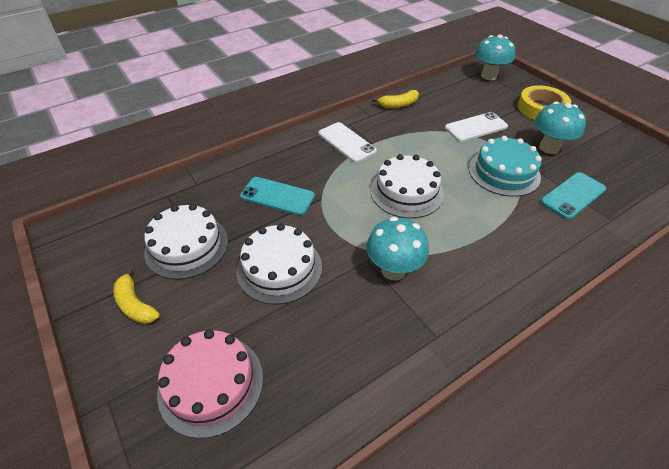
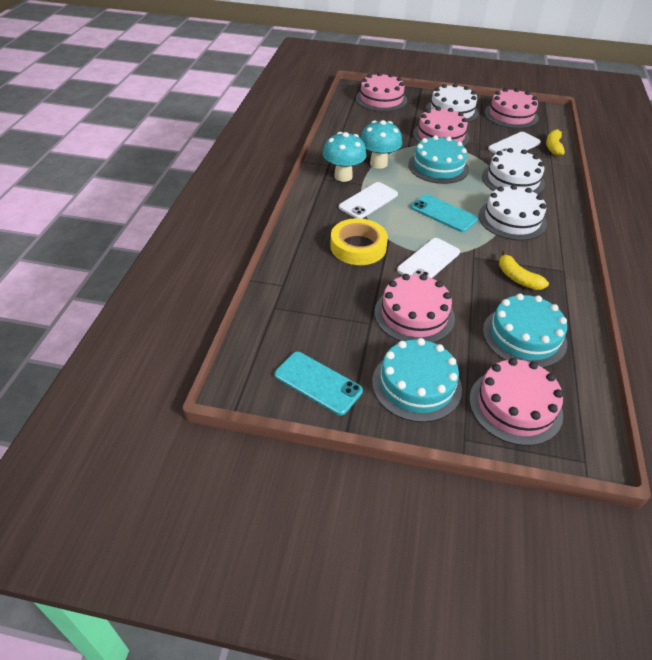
pink cake: [157,329,263,438] = 1 -> [356,72,407,112] [374,274,455,343] [413,107,470,146] [469,358,563,446] [484,88,539,129] = 5
turquoise cake: [469,136,541,197] = 1 -> [372,338,462,422] [408,135,469,184] [483,293,567,368] = 3
turquoise mushroom: [367,217,429,280] [475,35,515,80] [535,101,586,154] = 3 -> [323,132,367,182] [361,120,402,169] = 2
white phone: [319,122,377,163] [445,112,508,142] = 2 -> [339,182,398,219] [397,238,460,278] [488,132,541,154] = 3

